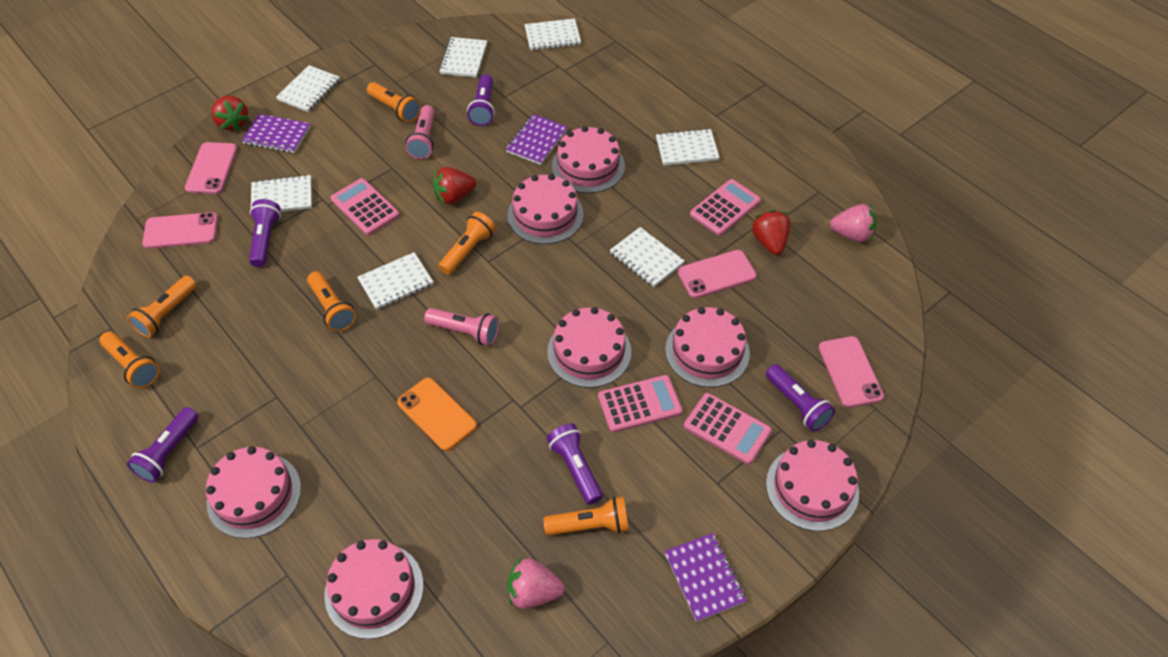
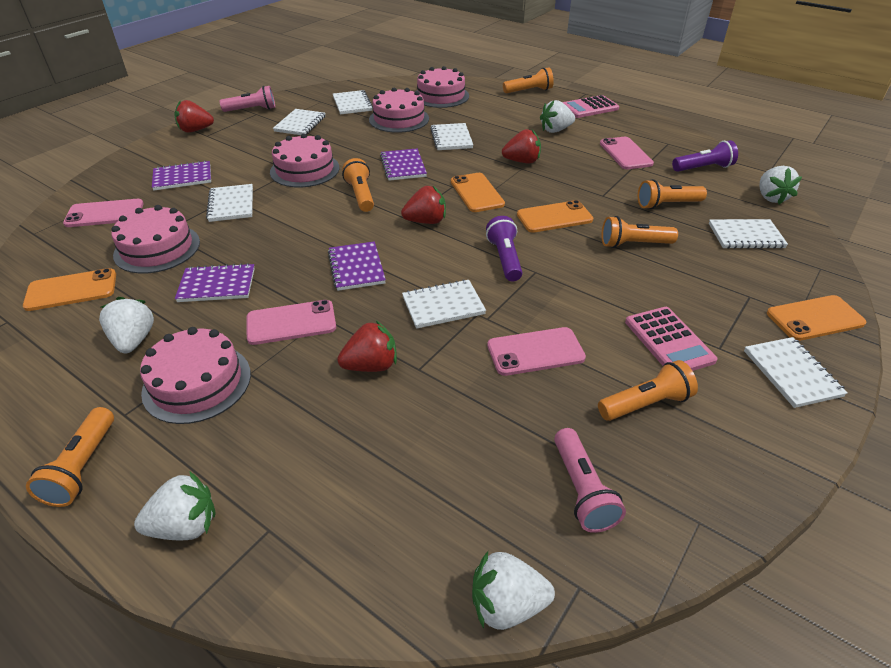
orange phone: [397,378,477,451] = 1 -> [23,268,116,311] [451,173,505,212] [517,200,593,233] [767,295,867,341] = 4
pink cake: [206,446,301,539] [324,539,423,639] [508,174,584,244] [547,307,632,388] [552,126,625,193] [665,307,750,387] [766,440,859,531] = 7 -> [111,205,200,274] [140,327,251,424] [270,133,339,188] [369,87,429,133] [415,66,469,108] = 5
pink calculator: [331,178,400,235] [598,375,683,433] [684,393,772,464] [690,179,761,236] = 4 -> [562,95,619,118] [625,307,717,371] = 2
pink strawberry: [507,558,564,609] [830,204,877,242] = 2 -> none = 0
purple flashlight: [127,407,199,483] [249,199,281,267] [467,74,495,126] [546,423,603,505] [766,364,835,432] = 5 -> [486,216,522,281] [672,140,738,172] = 2
purple notebook: [242,114,310,153] [506,114,568,165] [664,533,747,622] = 3 -> [152,160,211,191] [175,263,255,302] [328,241,386,291] [380,148,427,181] = 4
red strawberry: [211,96,249,131] [433,167,476,204] [751,210,791,255] = 3 -> [174,100,214,133] [337,321,397,372] [401,186,446,224] [502,129,541,163] = 4
white strawberry: none = 0 -> [99,297,154,353] [134,472,216,540] [472,551,555,630] [540,100,575,133] [760,166,802,204] = 5

